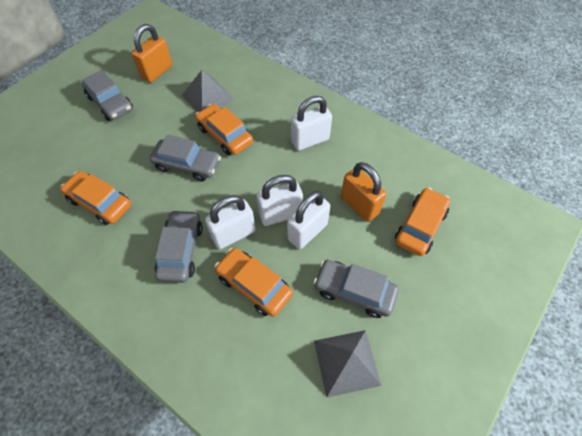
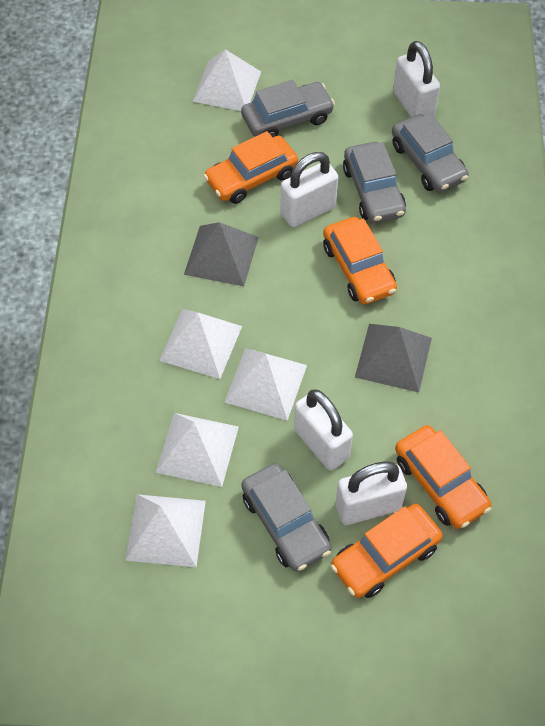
orange padlock: [132,24,172,83] [341,162,386,222] = 2 -> none = 0
white pyramid: none = 0 -> [125,494,206,567] [155,413,239,487] [159,309,242,379] [192,49,261,111] [225,348,307,421] = 5

